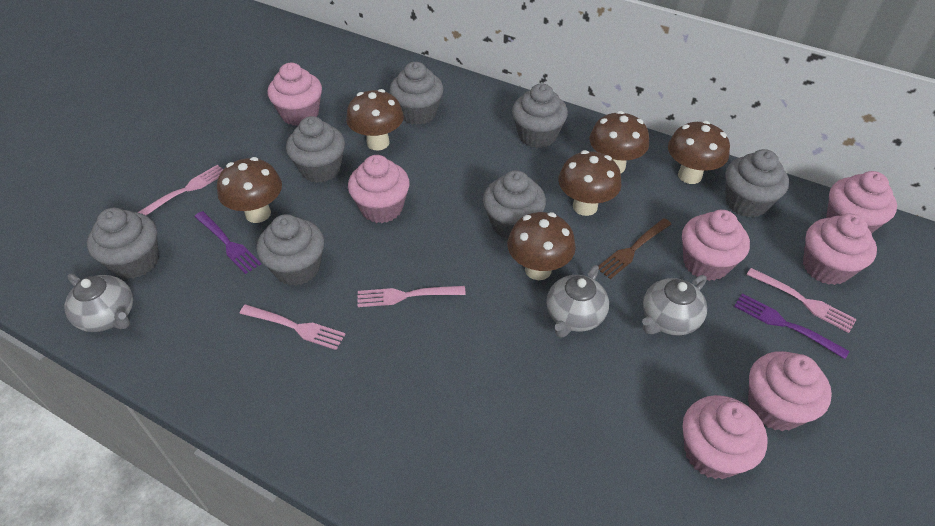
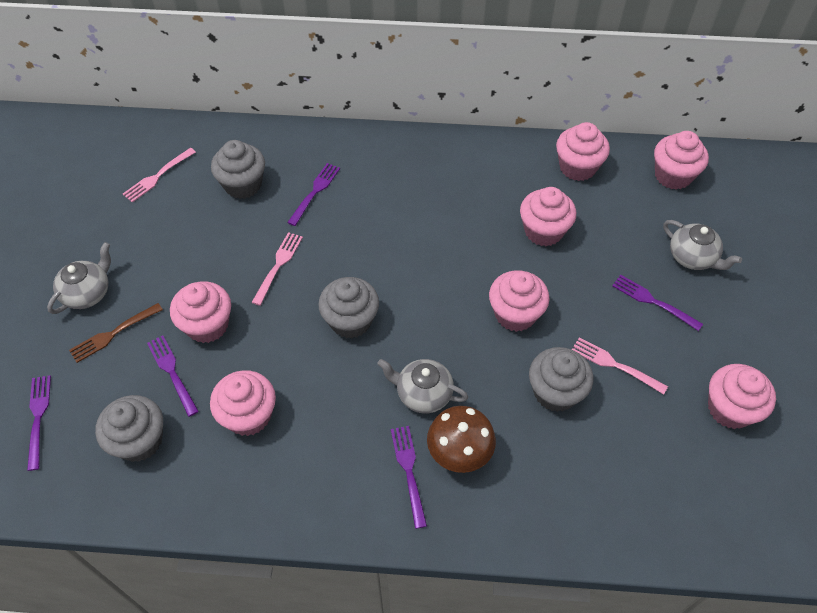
brown mushroom: [217,157,282,223] [346,89,404,150] [507,212,576,280] [558,150,622,216] [589,111,649,173] [668,121,730,184] = 6 -> [427,406,496,473] = 1
grey cupcake: [87,208,159,279] [257,214,324,286] [286,116,345,183] [390,62,443,125] [483,170,546,239] [512,83,568,148] [725,149,789,217] = 7 -> [95,395,163,462] [211,140,265,199] [318,277,379,338] [529,347,593,412] = 4
pink fork: [137,165,223,216] [239,304,345,350] [358,286,466,307] [746,268,857,333] = 4 -> [123,148,196,203] [251,232,303,306] [572,337,668,395] = 3
purple fork: [194,211,261,274] [734,293,849,359] = 2 -> [27,376,51,471] [147,335,199,417] [287,163,340,226] [391,426,427,529] [612,275,703,331] = 5

